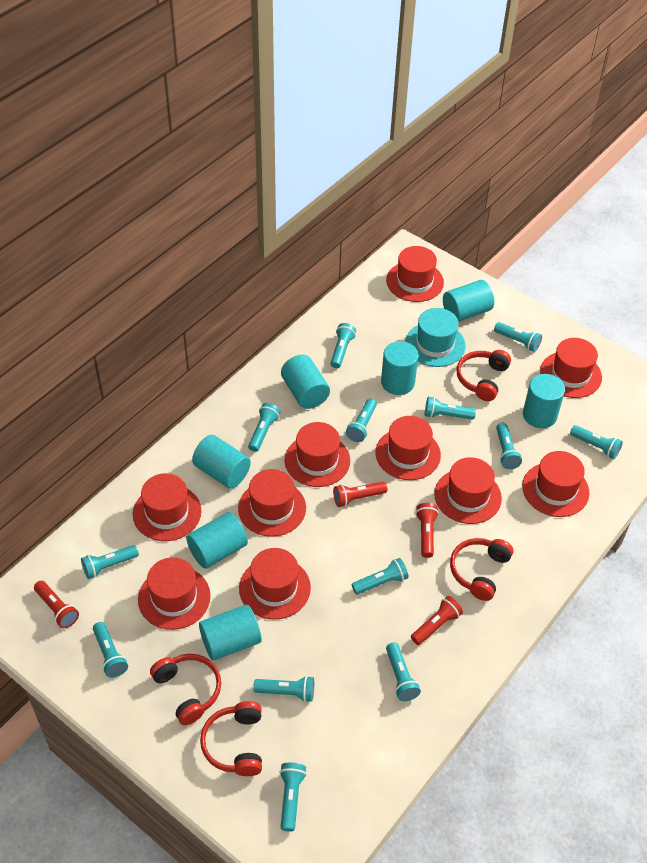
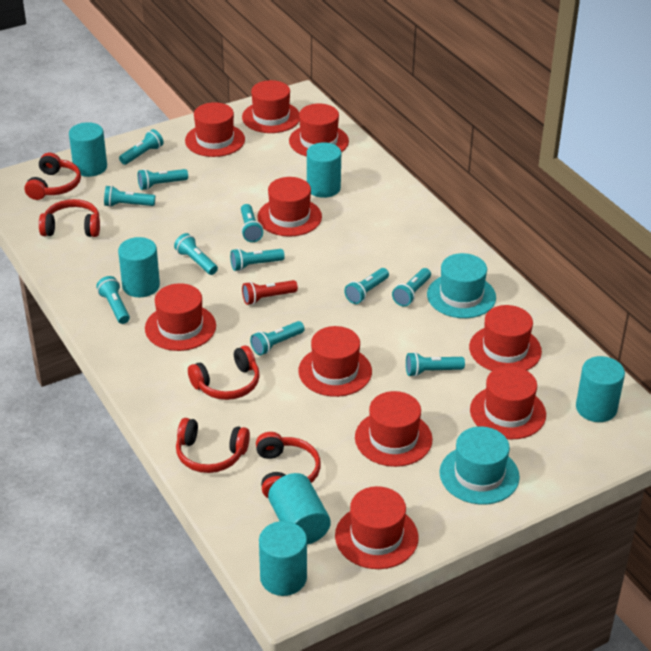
red flashlight: [34,581,79,628] [333,482,387,507] [411,596,463,645] [416,503,439,558] = 4 -> [242,280,298,305] = 1
red headphones: [150,654,221,726] [200,701,262,776] [450,538,513,601] [456,350,511,401] = 4 -> [24,153,81,200] [39,199,100,237] [176,418,250,473] [188,346,260,400] [256,432,321,498] = 5
turquoise cylinder: [186,512,248,569] [192,435,251,489] [199,605,262,661] [281,355,330,409] [381,341,418,395] [443,280,494,322] [523,374,565,428] = 7 -> [69,122,107,177] [118,237,160,297] [259,521,307,596] [268,473,331,545] [307,142,341,198] [576,356,625,422] = 6
turquoise flashlight: [81,545,139,579] [93,622,128,678] [248,403,280,452] [253,676,314,702] [279,762,307,832] [330,323,356,368] [346,399,377,442] [352,558,409,595] [386,642,421,701] [425,397,476,420] [494,322,542,352] [496,423,522,469] [570,425,623,459] = 13 -> [96,276,130,324] [104,186,155,207] [119,129,164,165] [138,169,188,190] [174,233,218,275] [230,248,285,271] [241,204,263,242] [250,321,305,356] [344,268,389,304] [392,268,431,307] [406,352,465,377] = 11
turquoise hat: [405,308,465,367] = 1 -> [427,253,496,318] [439,426,520,504] = 2

